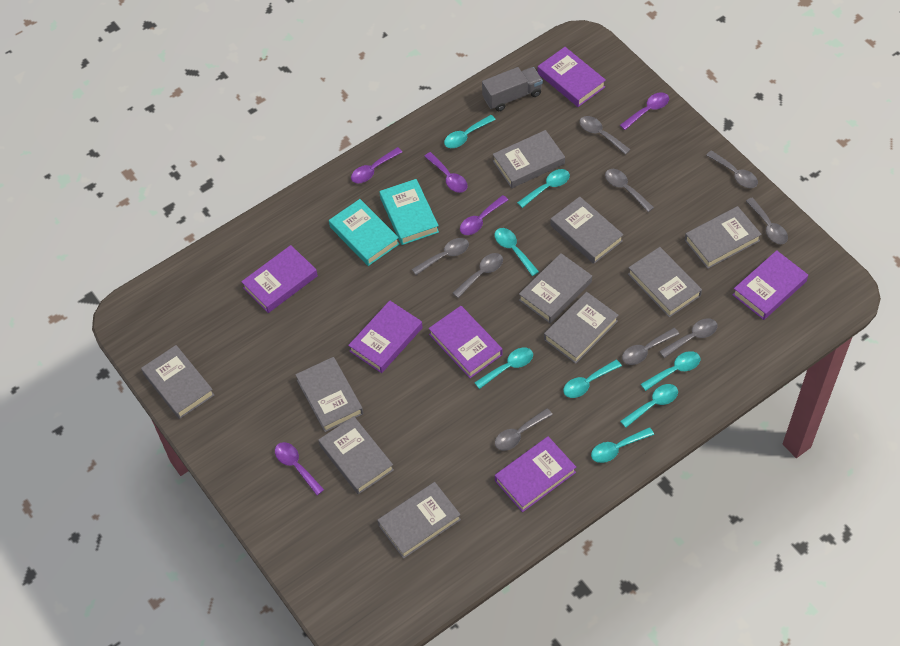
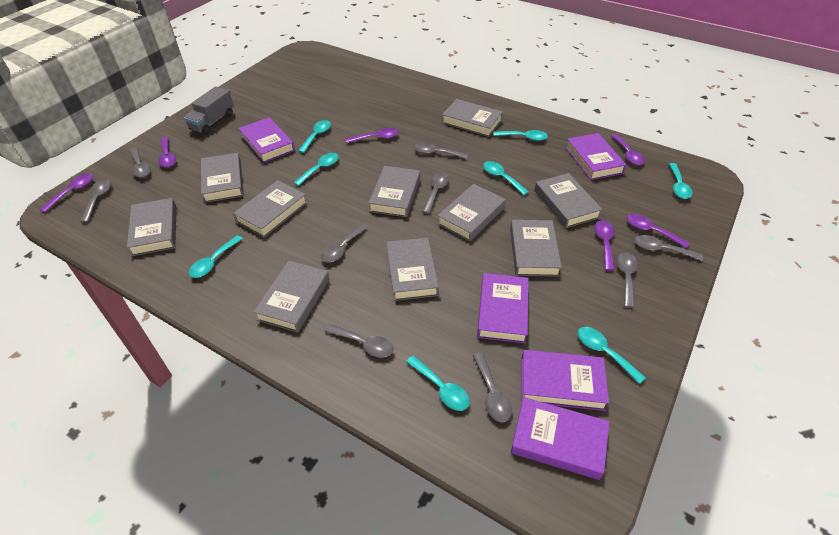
purple book: [241,245,318,313] [348,301,423,373] [428,306,503,378] [495,436,576,512] [538,47,606,107] [732,250,808,320] = 6 -> [239,117,295,163] [477,273,529,343] [511,397,609,480] [522,350,609,411] [565,133,626,180] = 5
purple spoon: [275,442,324,495] [351,147,402,183] [424,152,467,193] [460,195,508,235] [620,92,669,130] = 5 -> [40,173,93,212] [158,137,176,167] [346,128,399,143] [594,221,615,271] [611,134,645,165] [627,214,690,248] = 6
turquoise book: [329,199,399,266] [379,179,439,245] = 2 -> none = 0

